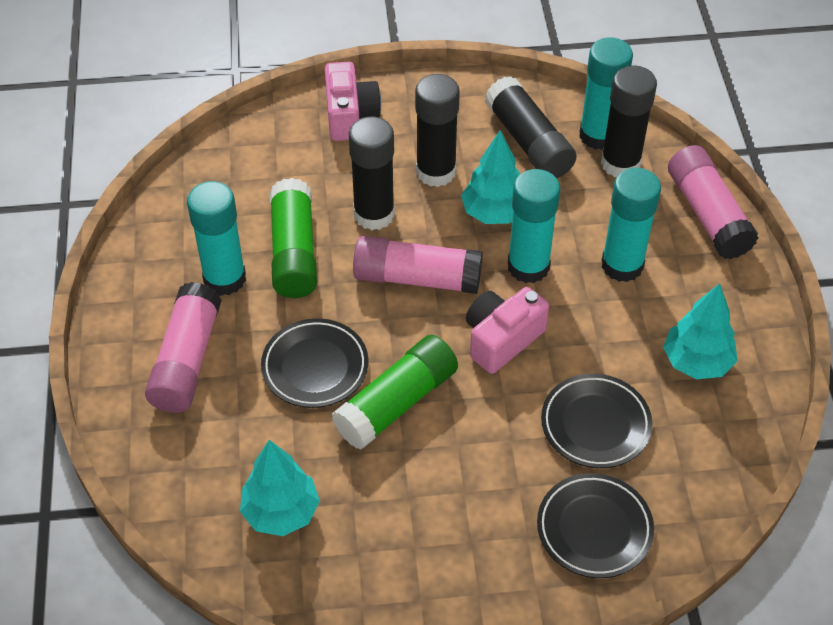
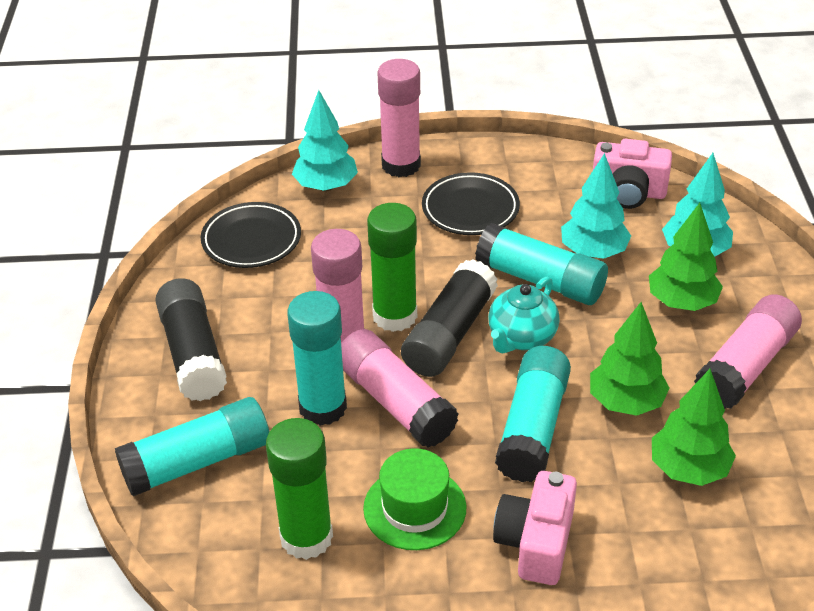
black glue stick: [349,117,395,230] [415,74,460,187] [485,76,577,178] [601,65,657,177] = 4 -> [155,278,227,401] [401,259,498,377] = 2
black plate: [261,318,368,408] [537,473,654,578] [541,374,652,468] = 3 -> [201,202,301,268] [422,172,520,235] = 2
green hat: none = 0 -> [363,448,466,550] = 1
green tree: none = 0 -> [590,302,670,416] [649,203,723,311] [652,369,736,486] = 3
pink glue stick: [145,282,222,413] [353,236,483,294] [668,145,759,259] = 3 -> [311,229,365,343] [341,329,459,448] [378,59,421,177] [694,294,802,409] = 4
turquoise teapot: none = 0 -> [488,277,559,354] = 1

